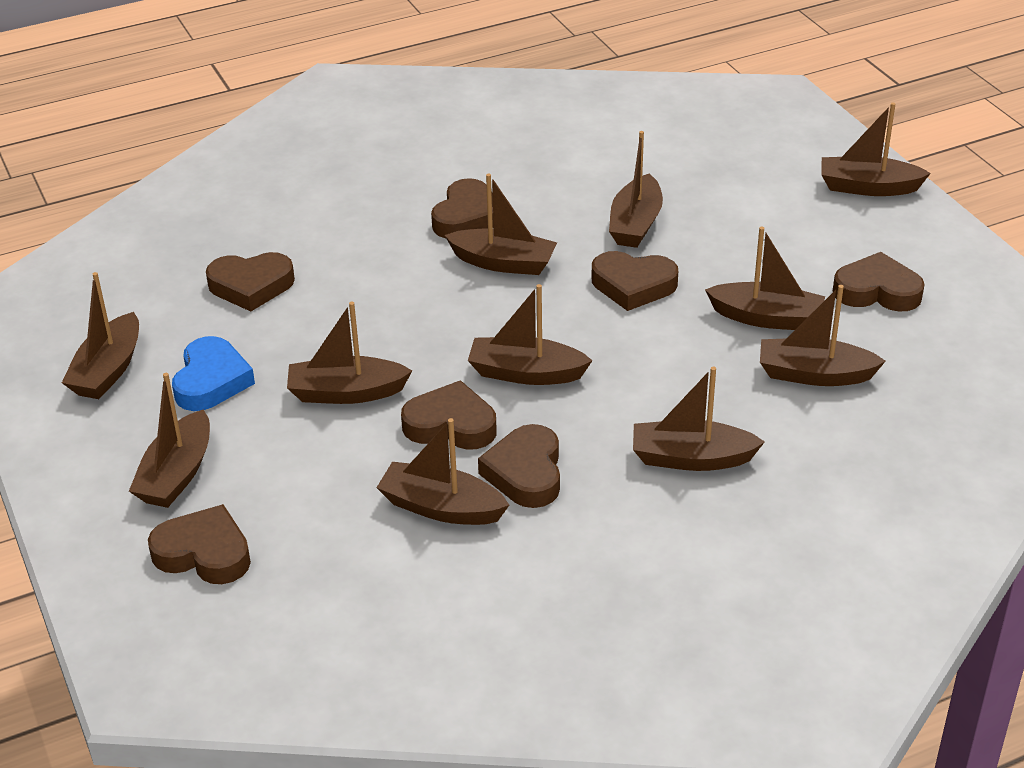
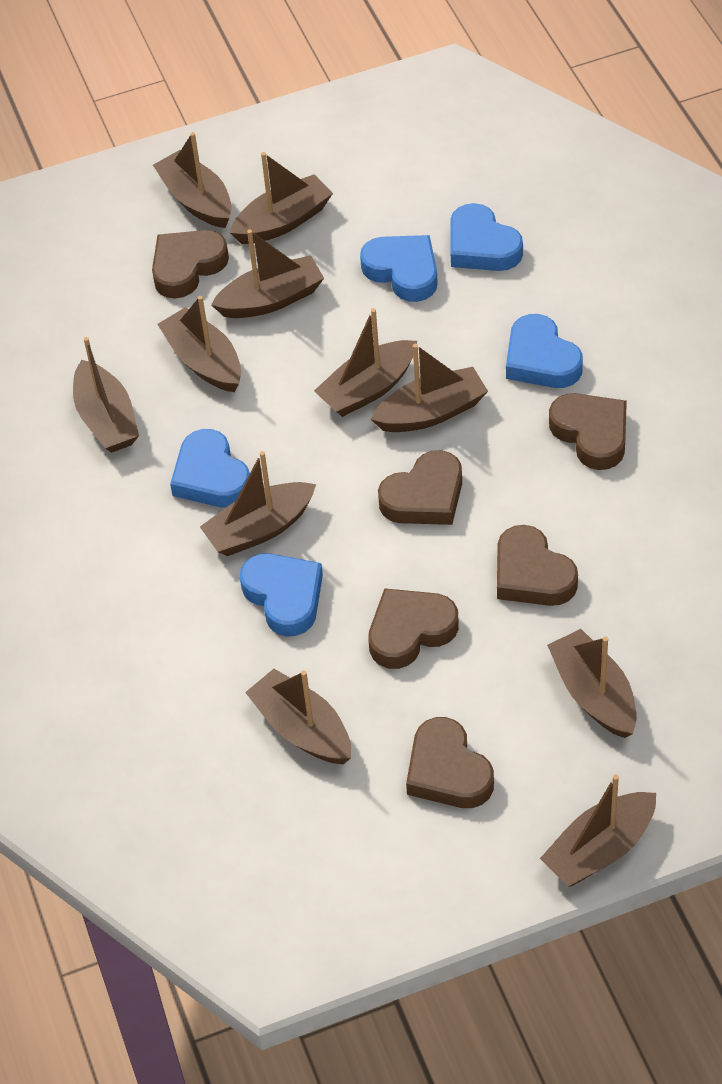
blue heart: [172,336,255,411] = 1 -> [170,429,250,508] [240,553,323,637] [360,235,438,302] [450,203,523,271] [506,314,583,388] = 5
brown heart: [148,504,251,584] [206,252,295,312] [401,380,497,450] [431,178,494,239] [478,424,560,508] [592,251,678,311] [833,252,925,311] = 7 -> [152,230,229,299] [368,588,459,669] [378,450,462,525] [406,717,494,808] [497,525,578,606] [549,393,627,470] = 6

